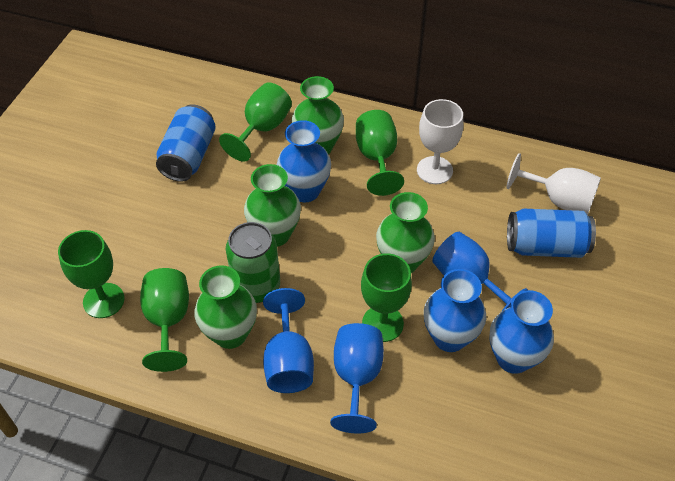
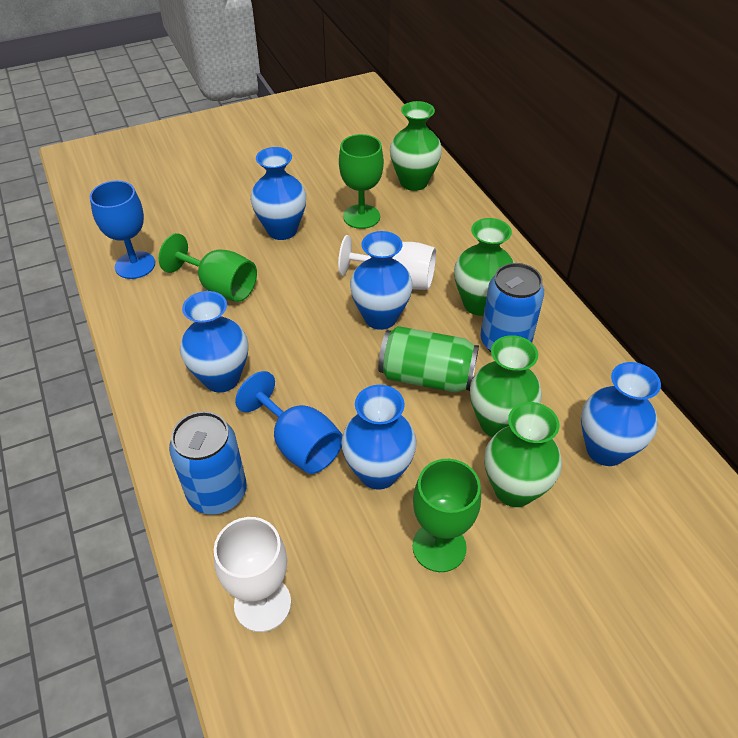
blue goblet: [263,288,314,393] [330,323,384,433] [432,232,528,312] = 3 -> [90,181,155,279] [235,371,342,474] = 2
blue vase: [277,120,331,202] [424,269,486,352] [489,290,554,374] = 3 -> [180,291,248,392] [250,147,306,240] [341,385,417,490] [350,231,413,330] [581,362,661,466] = 5
green goblet: [58,230,125,318] [140,268,189,372] [219,83,292,162] [356,110,404,196] [361,253,412,342] = 5 -> [159,233,257,302] [339,134,384,229] [412,459,481,572] = 3

